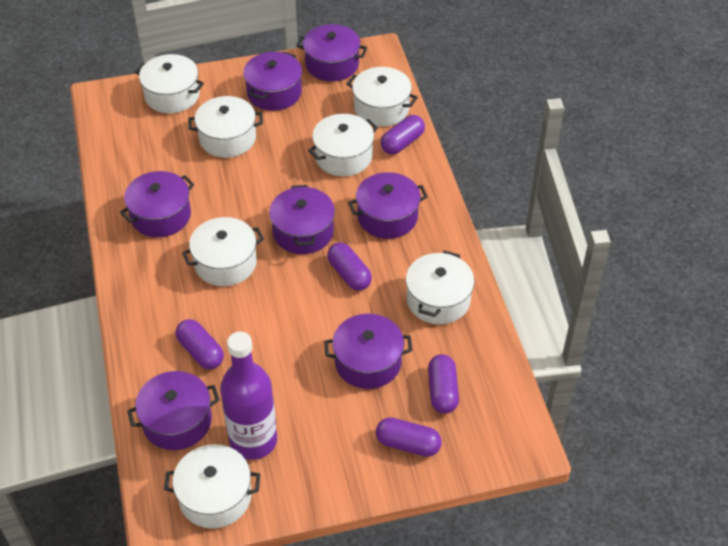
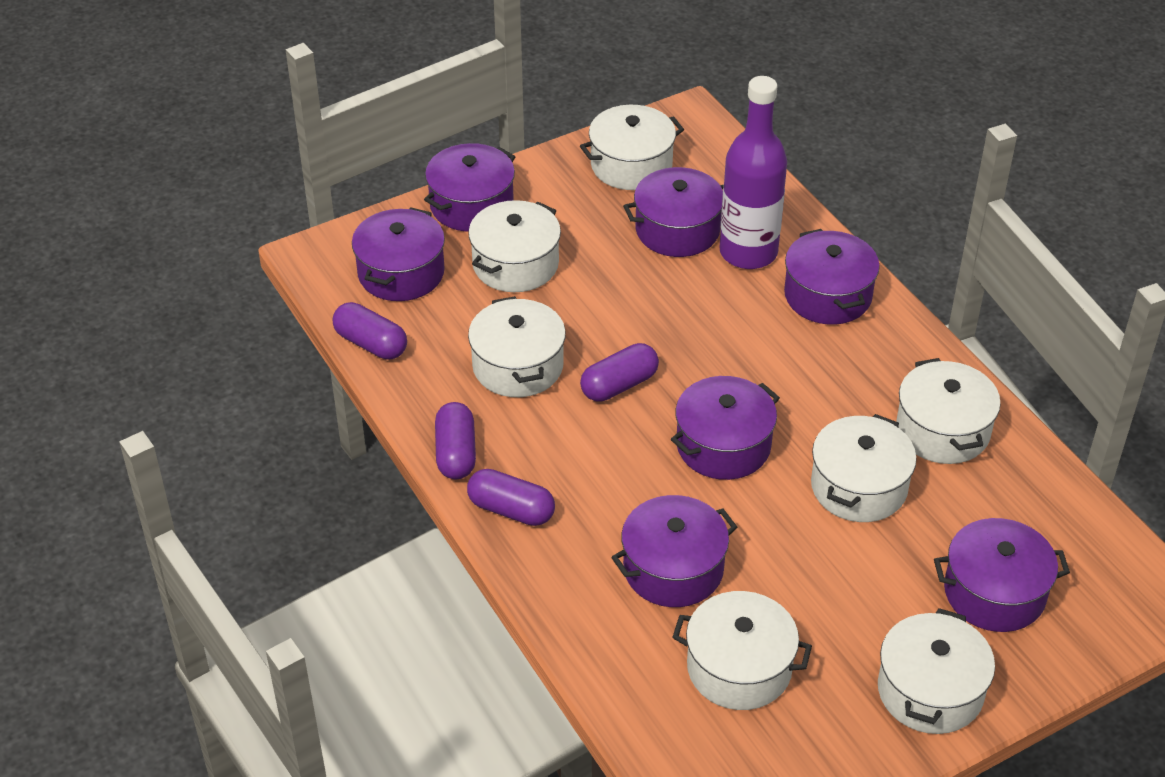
purple capsule: [176,319,224,369] [327,243,372,291] [376,417,442,457] [381,115,425,155] [428,354,459,414] = 5 -> [333,302,407,360] [435,402,476,479] [467,469,555,526] [580,343,659,402] = 4

